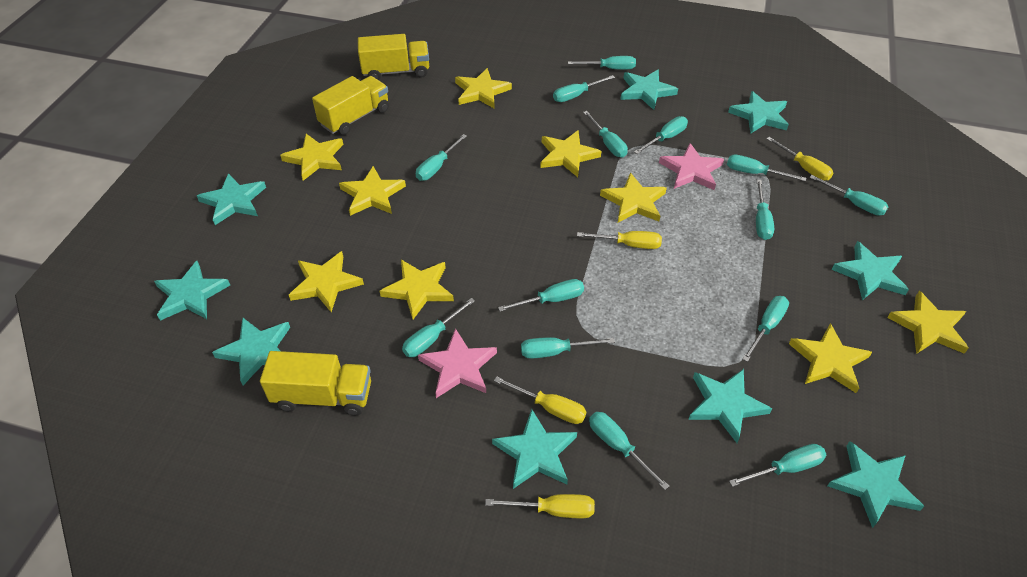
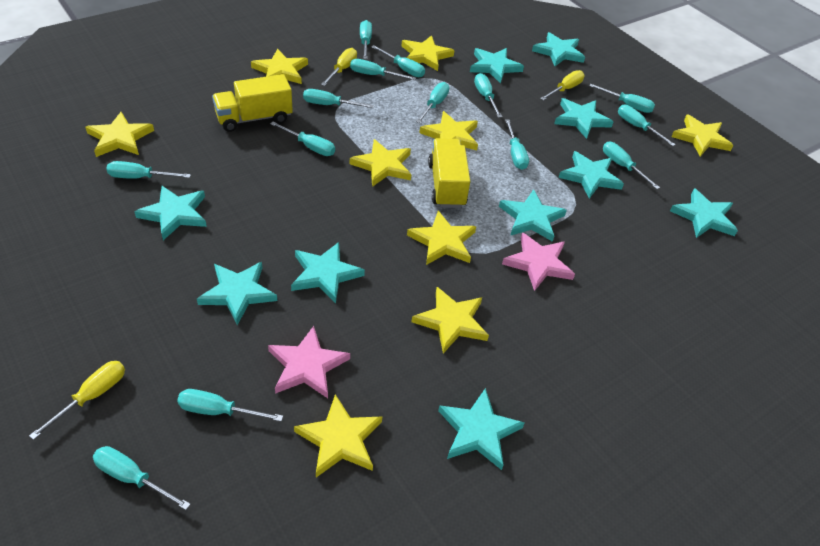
turquoise star: [154,261,230,321] [197,173,266,225] [212,318,290,385] [492,409,577,489] [620,70,678,110] [688,369,772,443] [728,91,789,134] [827,441,924,528] [831,241,909,300] = 9 -> [134,186,207,240] [197,262,277,325] [291,242,365,303] [438,388,525,470] [470,48,524,84] [499,189,567,242] [532,32,585,66] [554,98,614,139] [559,151,624,198] [670,188,738,238] = 10
yellow screwdriver: [485,494,595,518] [494,376,586,424] [577,231,662,249] [767,137,833,180] = 4 -> [29,361,125,440] [321,48,357,86] [540,70,585,100] = 3
yellow truck: [260,351,371,416] [312,76,389,135] [358,34,429,80] = 3 -> [212,74,293,132] [428,138,470,208] = 2

